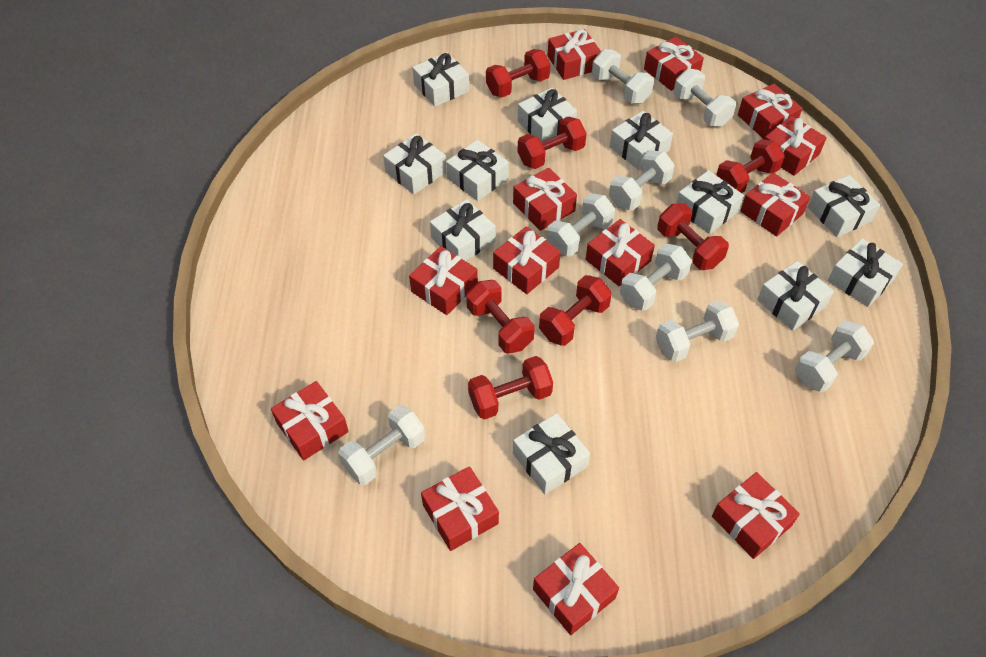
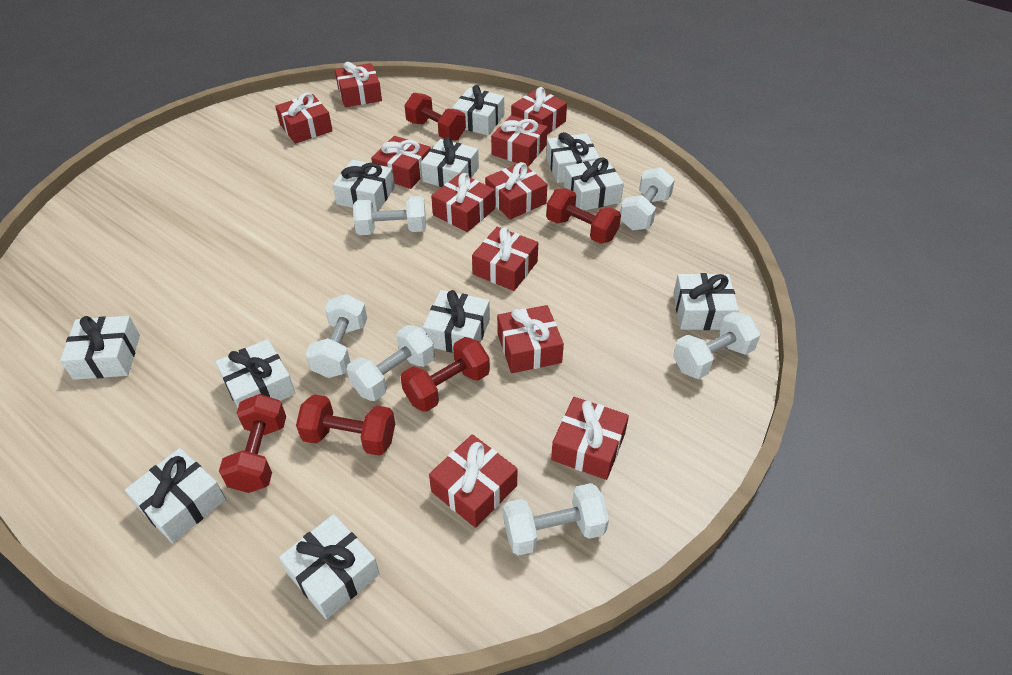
red dumbbell: [466,280,535,354] [468,356,553,420] [486,49,551,97] [517,116,587,169] [539,275,612,346] [657,203,729,270] [716,139,785,193] = 7 -> [219,394,286,493] [296,394,395,456] [400,337,490,412] [404,93,466,141] [546,188,621,244] = 5
red gift: [271,381,349,460] [409,246,478,315] [421,466,499,551] [493,226,561,294] [513,168,577,231] [533,543,619,635] [547,29,601,80] [586,219,655,286] [644,37,704,91] [712,472,800,559] [738,84,803,139] [740,172,810,237] [765,116,827,176] = 13 -> [275,92,333,144] [335,62,382,107] [371,136,431,189] [429,434,518,528] [431,173,495,232] [472,227,538,291] [485,162,547,220] [491,115,547,167] [497,305,564,373] [511,87,567,134] [551,397,629,480] = 11
white dumbbell: [338,405,425,485] [546,193,615,257] [592,49,654,104] [609,150,675,211] [620,243,692,311] [656,300,739,362] [674,68,736,127] [795,320,874,392] = 8 -> [305,294,367,378] [347,325,435,401] [353,196,426,235] [503,483,609,556] [620,167,675,231] [673,312,761,379] = 6

